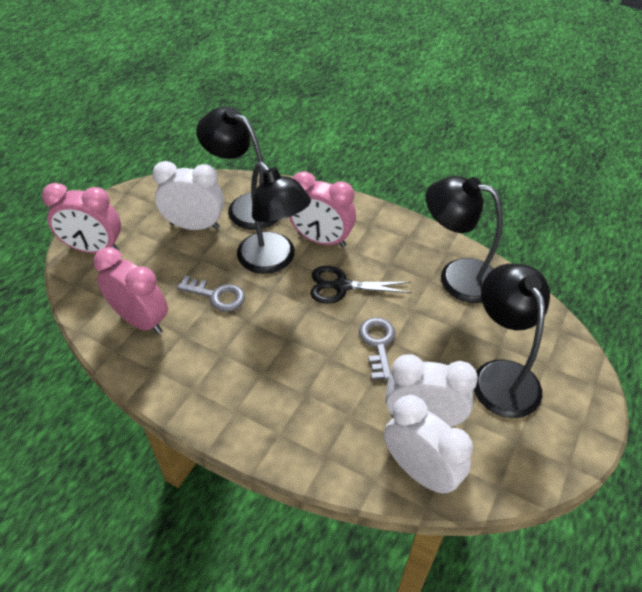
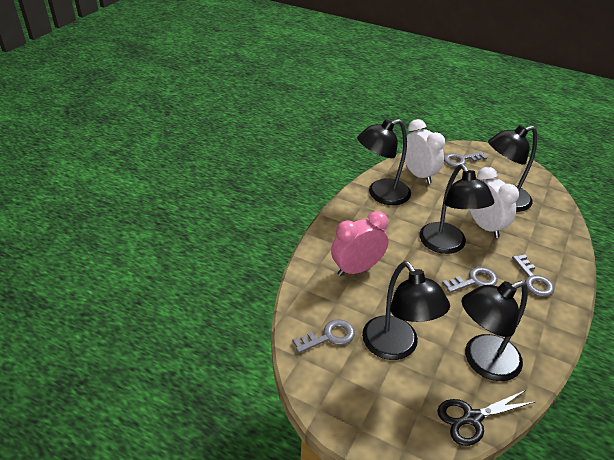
black lamp: [196,107,278,230] [237,162,311,274] [426,176,503,303] [474,263,550,418] = 4 -> [357,119,411,205] [362,261,450,360] [419,164,494,254] [462,281,528,381] [488,125,537,212] = 5
grey key: [177,275,245,312] [359,317,396,380] = 2 -> [292,319,355,353] [442,267,498,293] [444,151,487,167] [512,254,554,297] = 4
pink clock: [42,183,121,253] [94,247,168,334] [289,171,356,248] = 3 -> [331,211,388,276] = 1
white clock: [153,161,224,230] [384,395,473,495] [385,355,478,427] = 3 -> [402,119,445,184] [470,167,519,238] = 2

